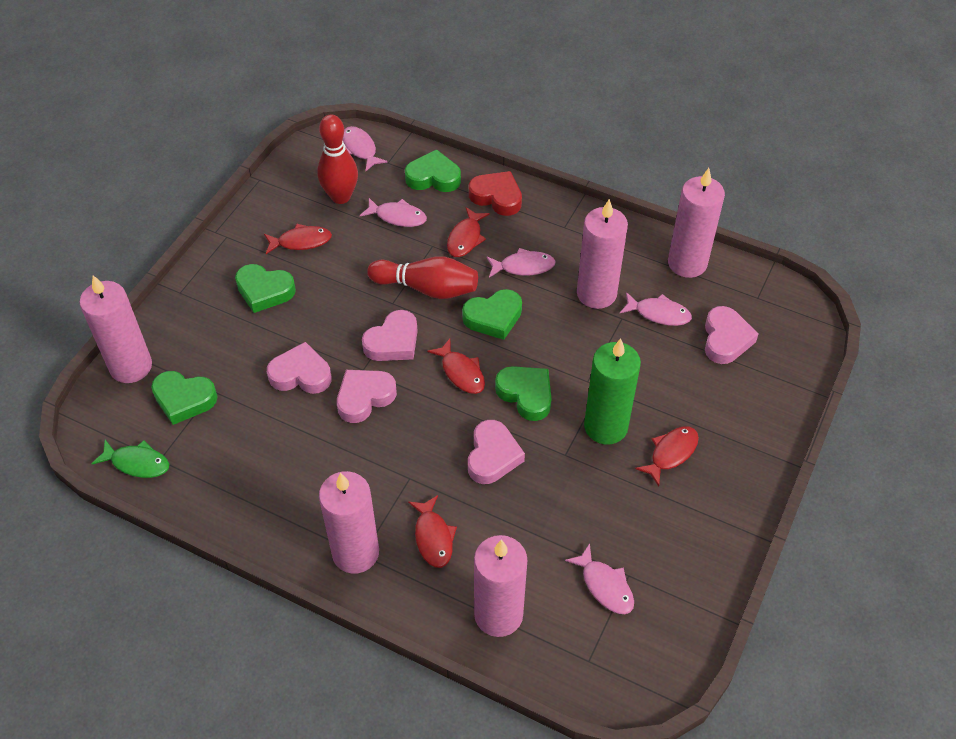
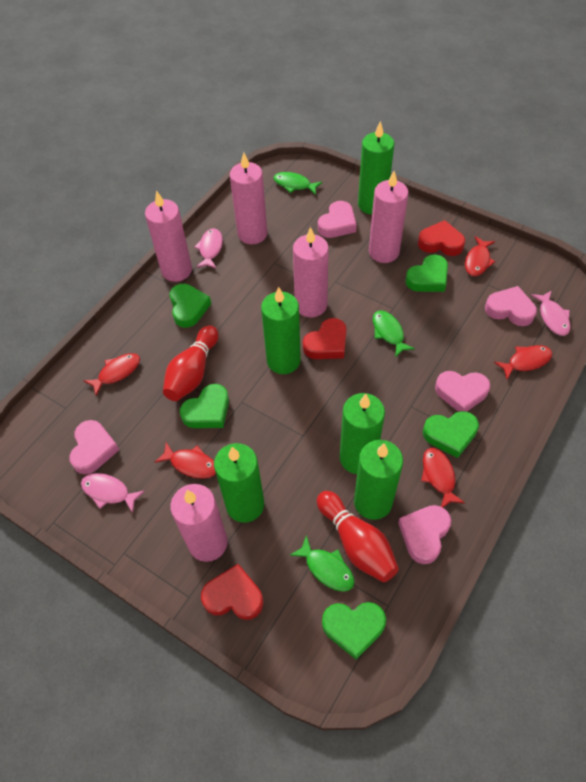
green candle: [584,338,641,445] = 1 -> [214,443,264,523] [261,287,301,374] [340,393,385,474] [354,440,403,520] [358,121,394,215] = 5
green fish: [91,440,169,478] = 1 -> [273,172,322,195] [289,535,354,592] [373,310,415,357] = 3
pink fish: [343,126,388,171] [360,198,427,227] [486,248,556,278] [565,543,634,614] [620,292,692,326] = 5 -> [81,473,145,513] [194,228,223,269] [531,290,570,336] = 3
red heart: [469,171,522,216] = 1 -> [201,564,263,620] [303,318,347,359] [418,220,465,256] = 3

